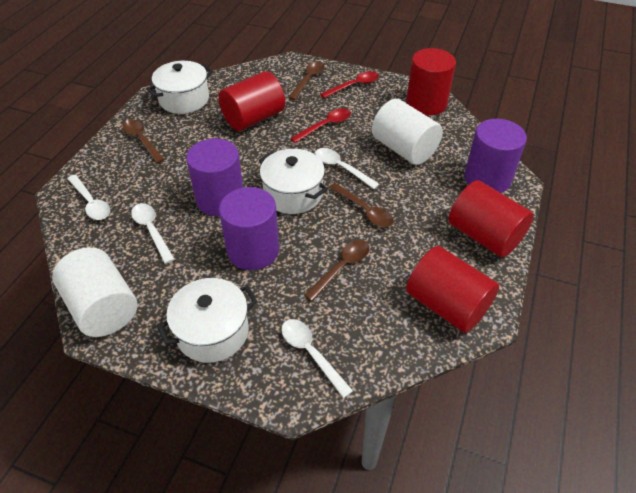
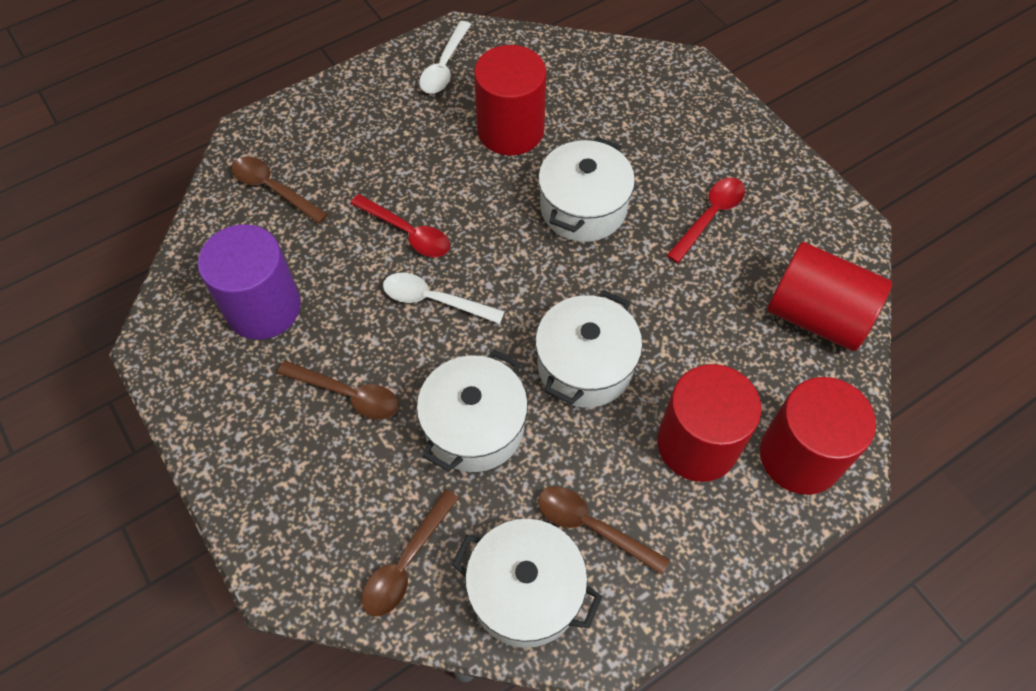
purple cylinder: [186,138,243,216] [219,187,279,270] [464,119,527,193] = 3 -> [198,224,301,340] = 1
white cylinder: [52,247,138,337] [372,99,443,165] = 2 -> none = 0
white pot: [146,61,213,114] [157,278,258,363] [259,149,328,214] = 3 -> [417,350,528,472] [452,519,602,648] [535,290,642,408] [538,137,635,242] = 4
white spoon: [67,175,110,220] [131,203,175,264] [281,319,353,398] [315,148,379,189] = 4 -> [383,273,505,324] [419,21,471,93] = 2

